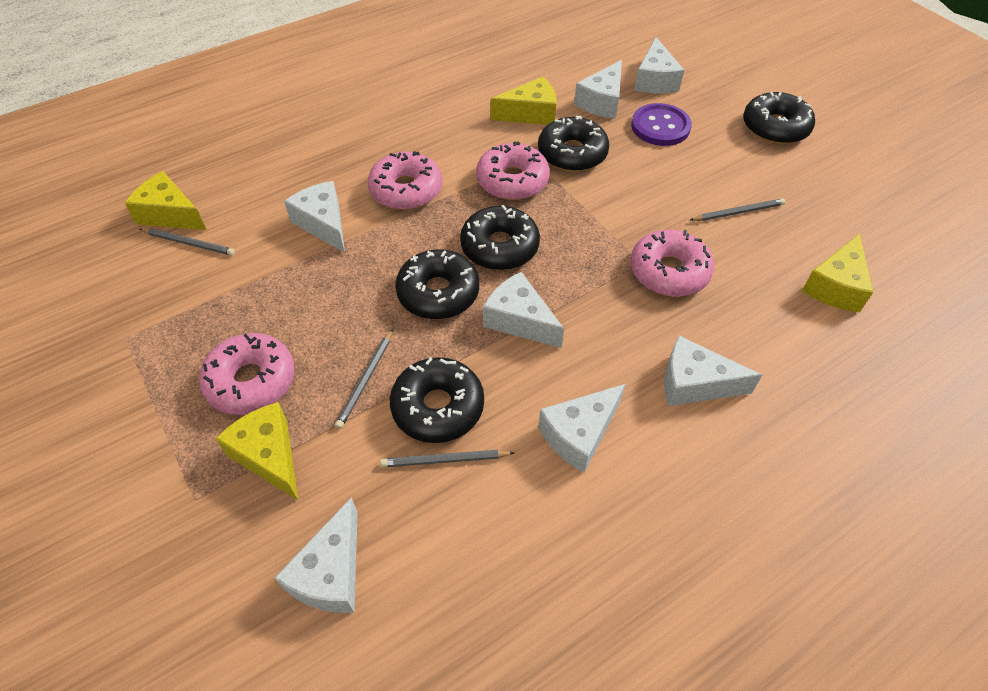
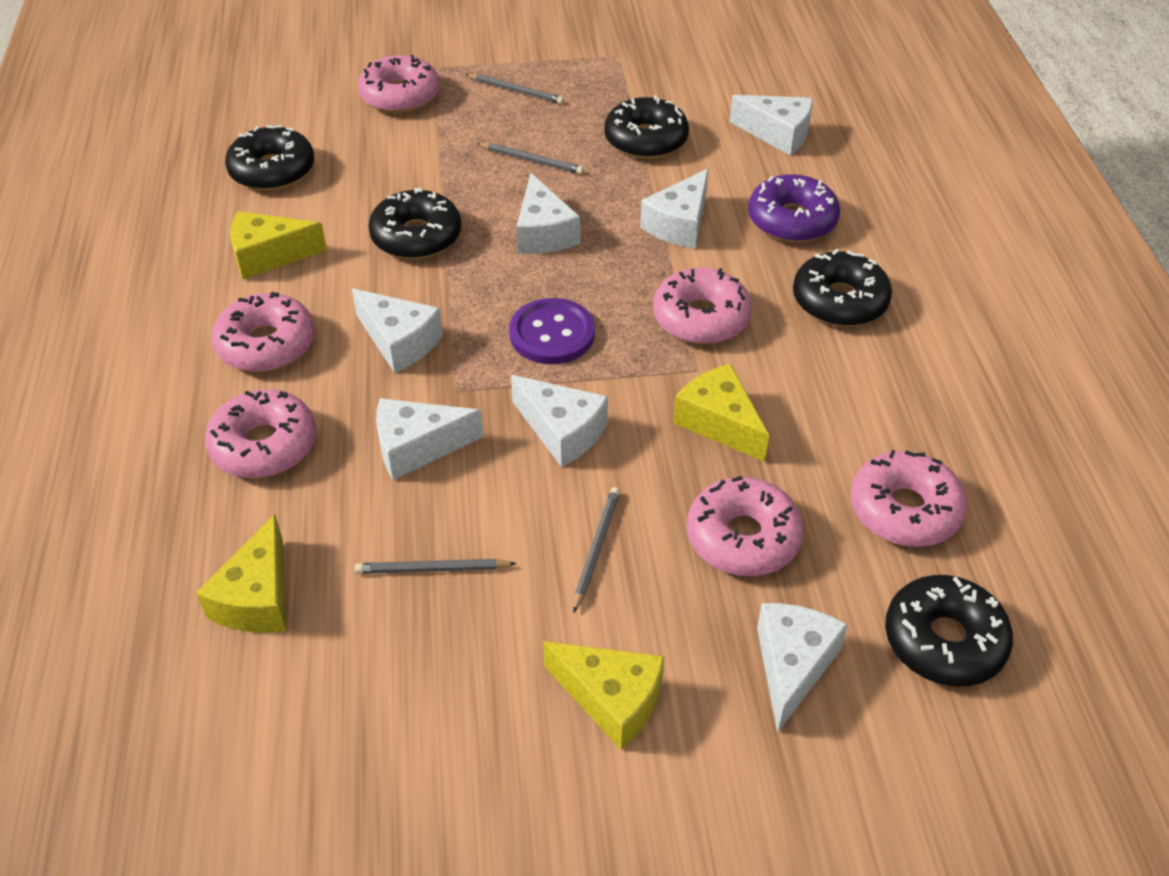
pink donut: [199,333,295,415] [368,151,442,210] [476,141,550,200] [630,230,714,297] = 4 -> [205,389,316,478] [211,292,315,372] [358,55,440,113] [653,268,752,344] [687,476,804,576] [850,450,967,547] = 6
purple donut: none = 0 -> [748,174,840,243] = 1

